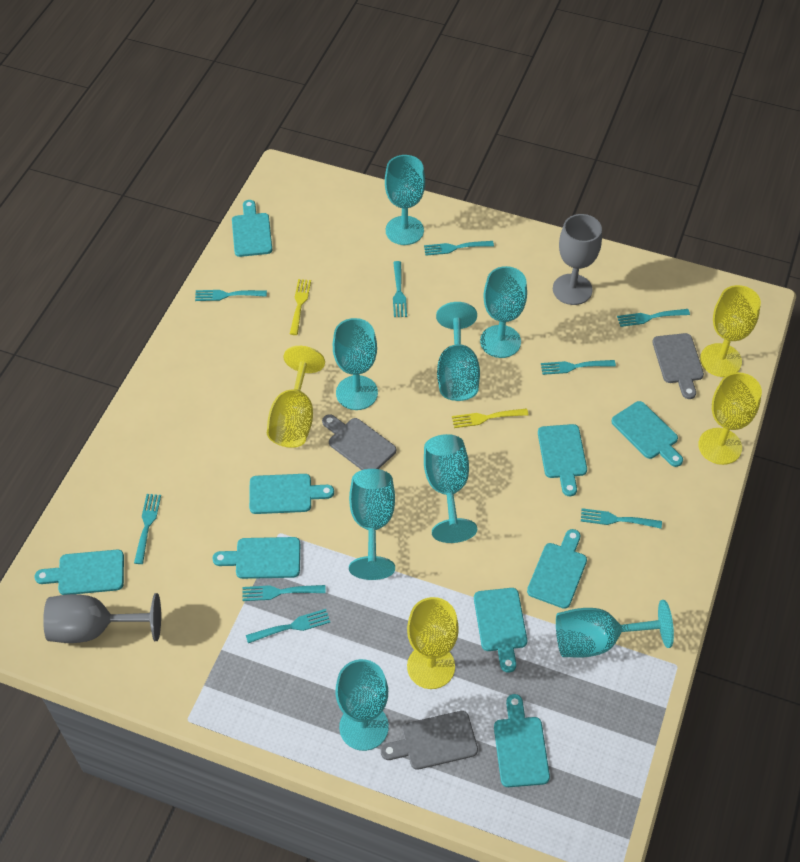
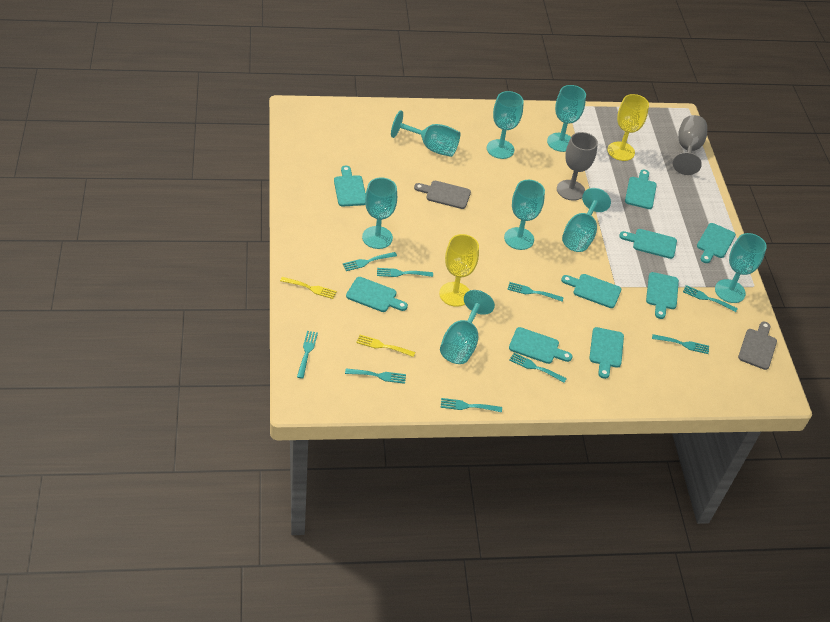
grey cutting board: [322,414,396,470] [381,711,478,770] [652,333,704,399] = 3 -> [414,181,471,209] [738,321,777,370] = 2
yellow goblet: [267,346,325,448] [407,597,459,689] [698,372,762,465] [700,285,761,377] = 4 -> [439,234,479,307] [607,94,649,161] = 2

